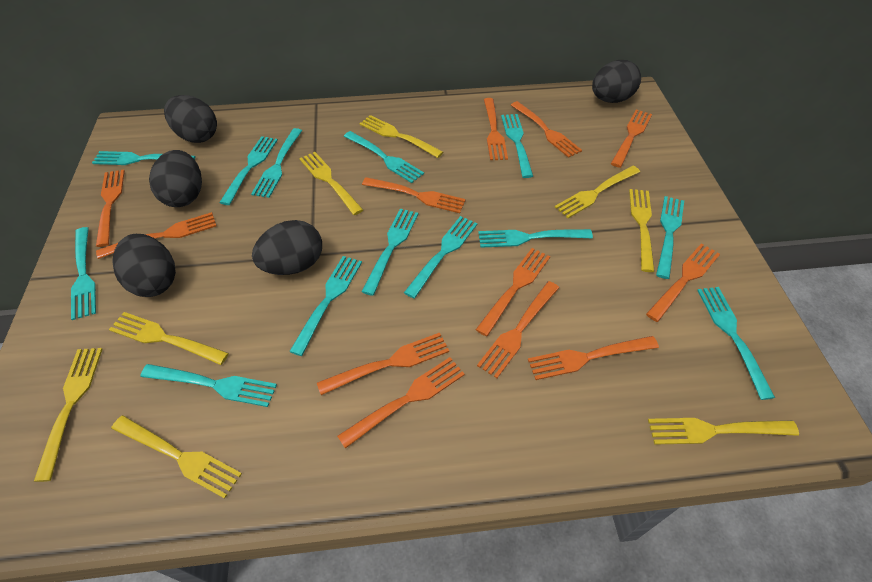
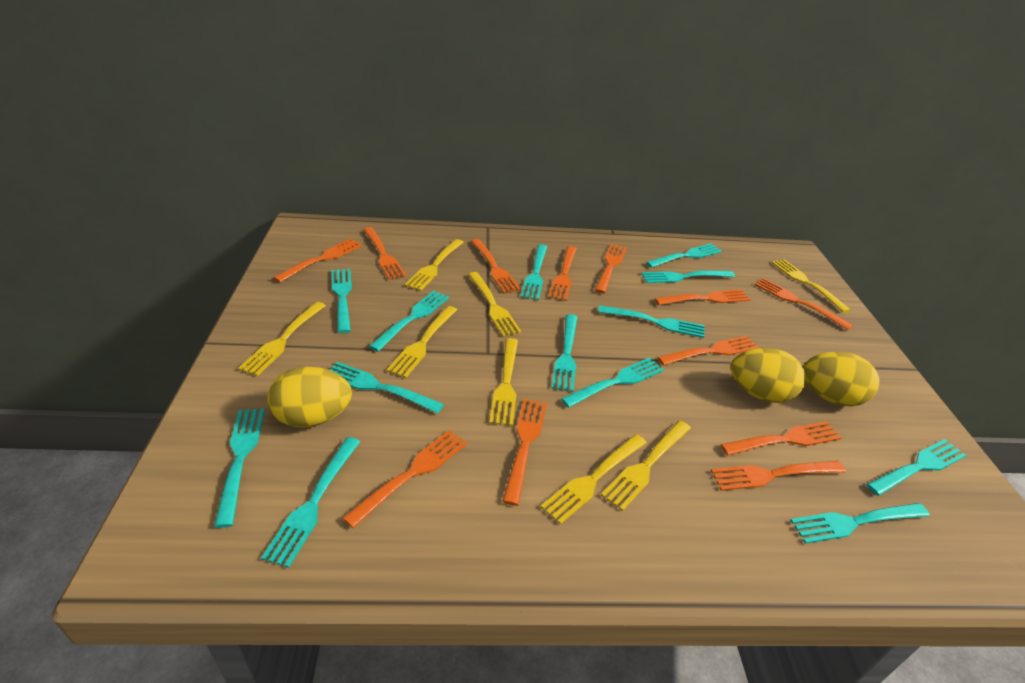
black egg: [112,234,176,297] [149,150,202,207] [164,95,217,143] [252,220,322,275] [592,60,641,103] = 5 -> none = 0
yellow egg: none = 0 -> [268,367,352,428] [731,348,806,403] [803,352,880,407] = 3

